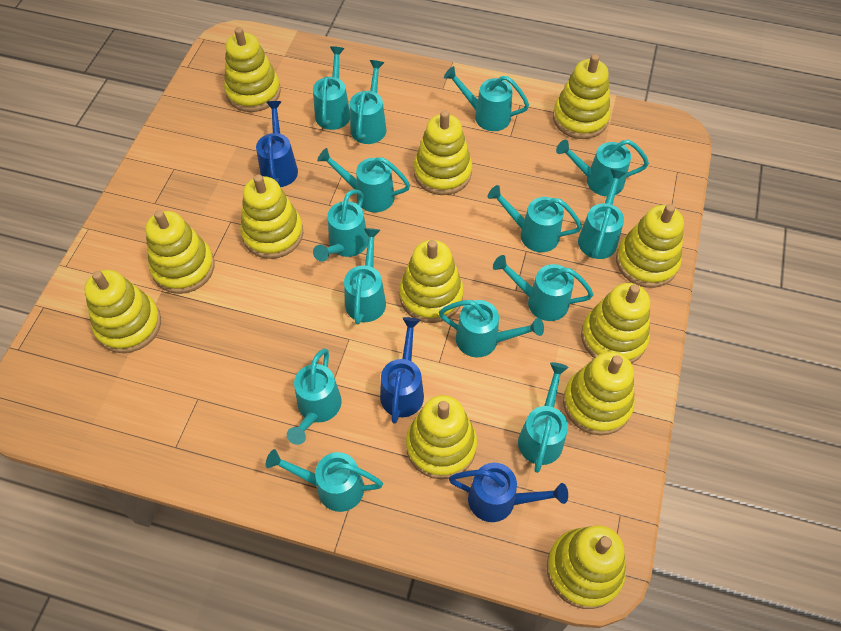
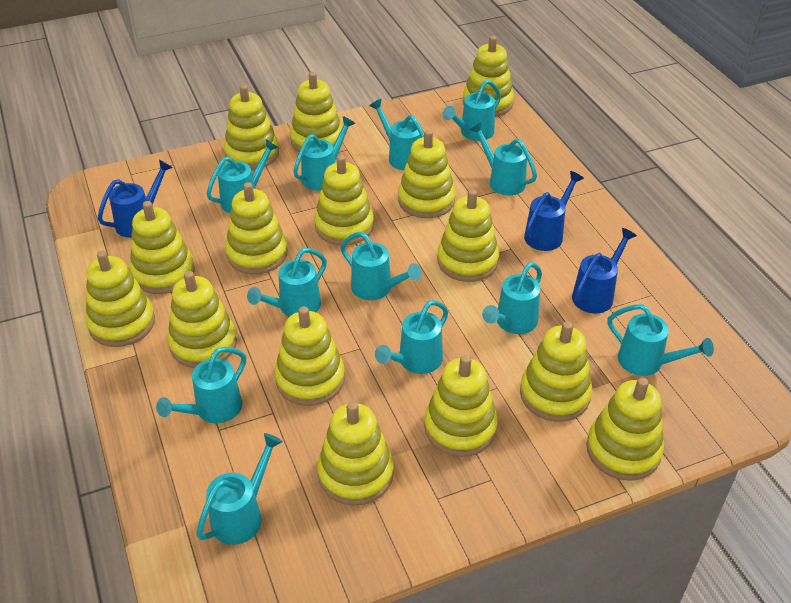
turquoise watering can: [266,449,383,512] [287,349,342,445] [313,46,350,130] [313,189,368,262] [317,148,410,213] [344,228,386,325] [350,60,386,144] [439,300,544,357] [444,66,529,131] [487,185,582,252] [493,255,594,321] [518,362,569,473] [556,140,649,196] [578,169,626,259] = 14 -> [156,347,246,423] [197,433,283,545] [207,139,278,213] [247,248,327,317] [293,116,356,191] [340,232,422,300] [369,99,424,170] [375,300,448,374] [443,80,501,141] [469,122,537,195] [482,262,542,334] [607,304,714,376] = 12
yellow stacking toy: [84,270,161,353] [146,210,215,294] [224,27,281,112] [240,175,303,259] [399,240,464,323] [406,395,477,479] [414,110,472,195] [547,525,626,609] [553,54,610,139] [563,351,635,435] [581,283,650,364] [616,204,684,288] = 12 -> [86,251,155,347] [130,201,195,294] [168,271,237,368] [224,85,279,170] [225,182,288,274] [274,306,345,406] [290,72,343,152] [314,155,374,245] [317,401,394,506] [398,130,455,218] [424,355,498,457] [437,189,499,282] [463,36,514,117] [520,321,592,422] [586,378,664,481] = 15

